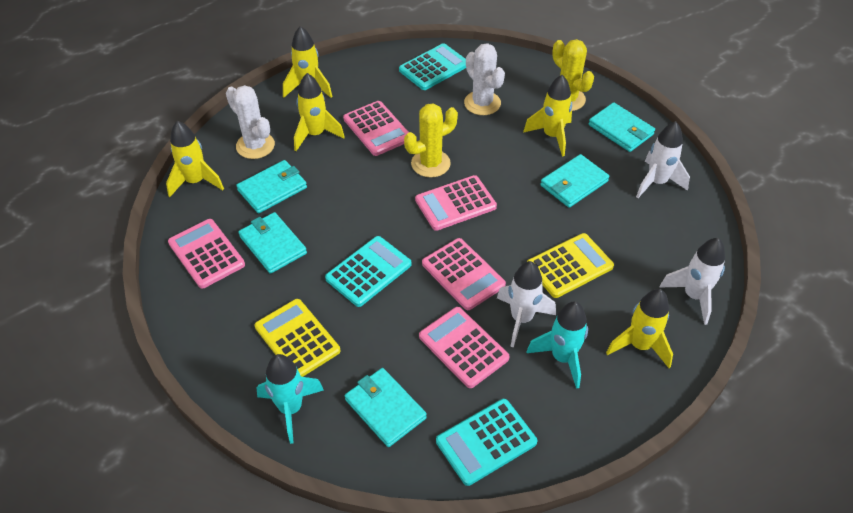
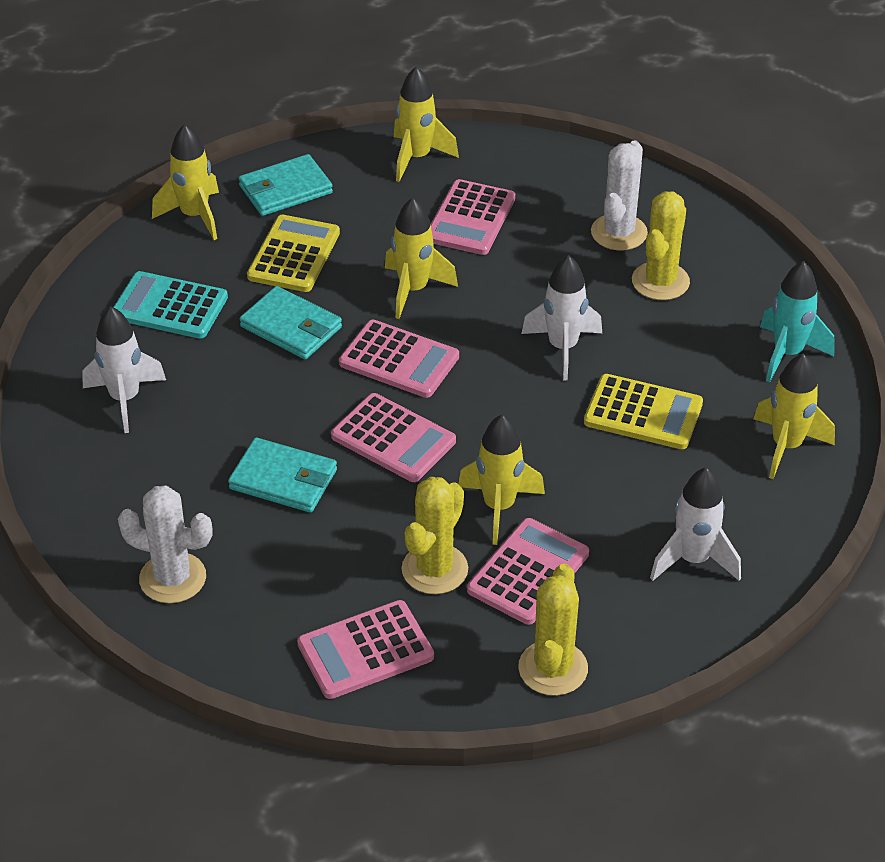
turquoise calculator: [325,236,411,307] [399,43,466,90] [436,399,537,486] = 3 -> [113,271,228,339] = 1
turquoise rocket: [257,354,324,444] [526,301,588,389] = 2 -> [760,261,834,382] = 1
turquoise wallet: [236,160,307,213] [238,212,307,274] [345,368,427,447] [540,154,609,208] [589,102,655,152] = 5 -> [228,437,337,513] [239,154,333,216] [240,286,342,359] = 3
yellow cactus: [404,103,458,177] [552,39,594,111] = 2 -> [402,477,468,594] [518,564,588,696] [632,191,690,300] = 3

